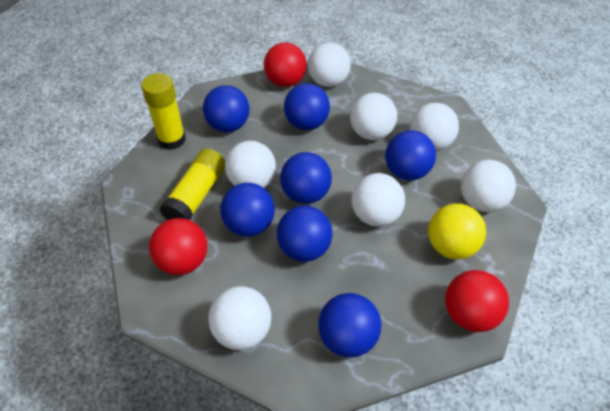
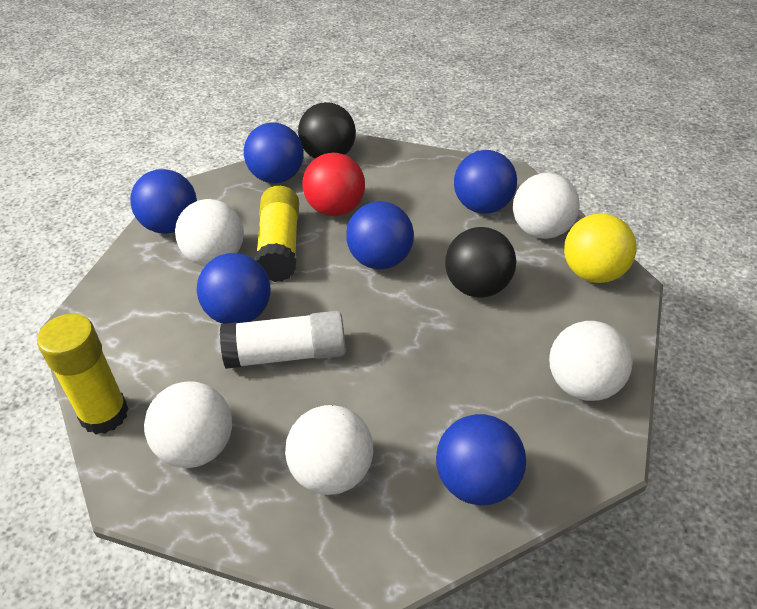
black ball: none = 0 -> [298,102,356,159] [445,227,516,298] = 2
blue ball: [203,85,250,132] [220,183,275,237] [277,206,333,262] [280,152,332,204] [284,83,330,130] [318,293,381,357] [385,130,436,181] = 7 -> [130,169,197,234] [197,253,271,324] [244,123,304,183] [346,201,414,269] [436,414,526,505] [454,150,517,214] = 6
red ball: [149,218,207,275] [264,43,307,87] [445,270,509,332] = 3 -> [302,153,365,216] = 1
white ball: [208,286,271,350] [225,141,276,188] [308,42,351,87] [350,93,397,140] [351,173,405,227] [410,103,459,151] [461,160,516,212] = 7 -> [144,381,232,468] [175,199,244,266] [285,405,373,495] [513,173,580,239] [549,321,633,401] = 5
white glue stick: none = 0 -> [220,311,346,369] = 1

